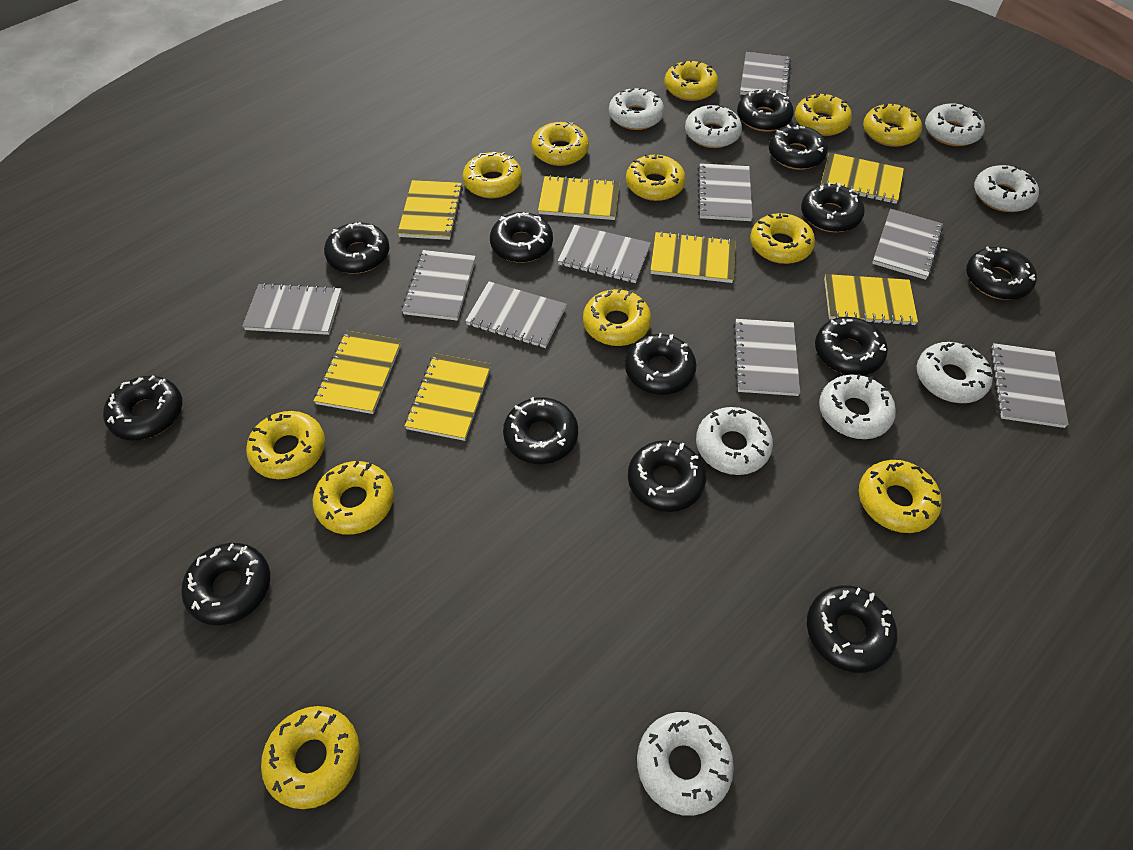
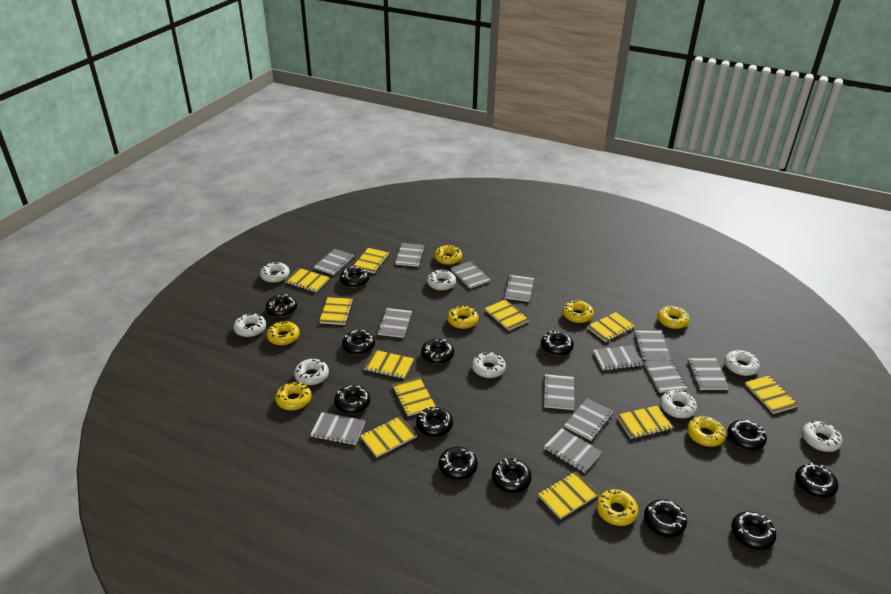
grey notebook: [242,283,342,335] [402,250,476,321] [465,282,567,348] [558,225,651,283] [698,163,753,221] [733,319,800,396] [740,52,791,97] [872,209,944,280] [990,343,1069,428] = 9 -> [310,412,366,445] [314,249,354,275] [377,308,412,338] [395,243,425,267] [451,261,490,289] [504,275,534,302] [543,374,575,410] [544,428,602,473] [564,399,613,441] [593,345,643,370] [634,330,671,360] [644,359,687,393] [688,358,729,390] = 13
yellow donut: [246,411,325,479] [261,706,359,809] [313,461,394,535] [463,152,522,198] [532,122,589,166] [583,288,651,346] [626,154,686,201] [664,59,719,101] [750,213,815,264] [795,92,852,136] [859,460,942,533] [863,102,922,147] = 12 -> [267,321,300,345] [275,382,312,410] [434,245,462,265] [447,305,479,329] [562,300,594,323] [596,489,638,526] [657,306,690,329] [687,416,726,447] = 8
yellow notebook: [314,331,402,414] [397,180,463,240] [405,353,491,441] [538,175,620,220] [650,231,736,283] [821,152,904,204] [824,274,918,326] = 7 -> [285,268,330,292] [319,297,353,325] [353,248,389,274] [360,416,417,458] [364,350,414,379] [392,377,436,416] [485,300,529,331] [538,471,599,519] [587,312,635,342] [616,406,673,439] [745,375,798,414] = 11

